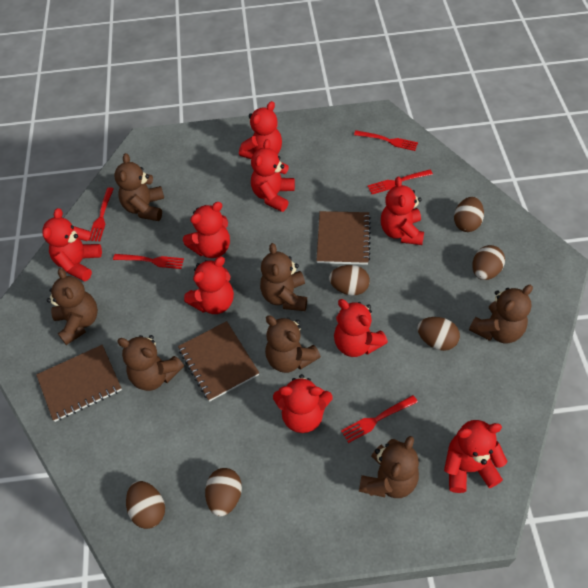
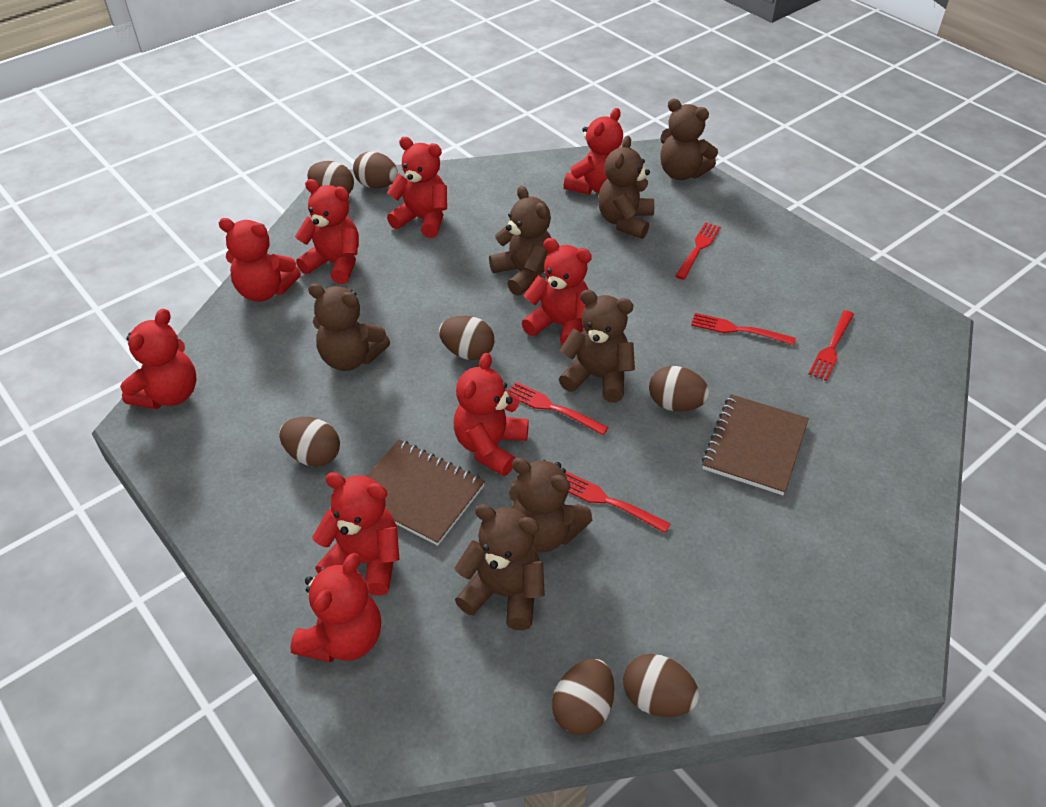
brown egg: [126,481,165,529] [205,468,242,517] [329,265,370,295] [417,317,460,351] [454,197,484,232] [472,245,505,280] = 6 -> [279,417,340,467] [307,161,354,194] [353,151,398,189] [439,316,495,360] [552,659,614,735] [623,654,700,717] [649,366,710,412] = 7
brown notebook: [36,345,122,422] [178,321,259,402] [317,211,371,265] = 3 -> [366,440,485,546] [702,394,809,495] = 2

